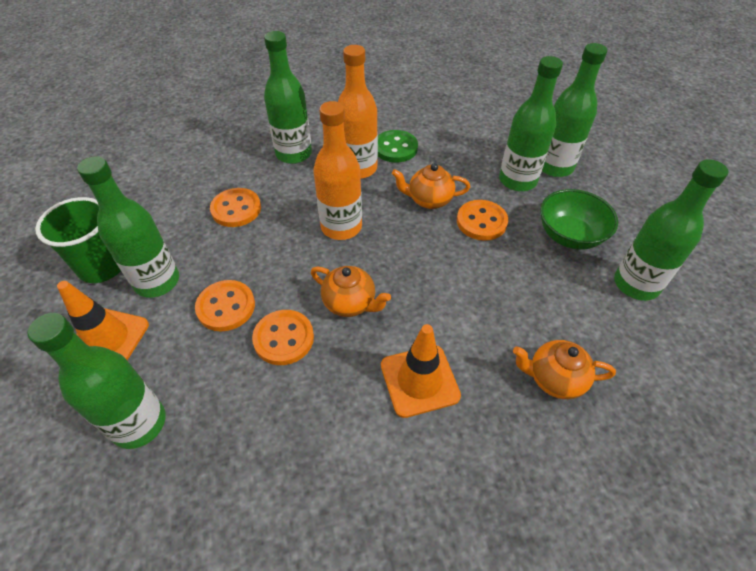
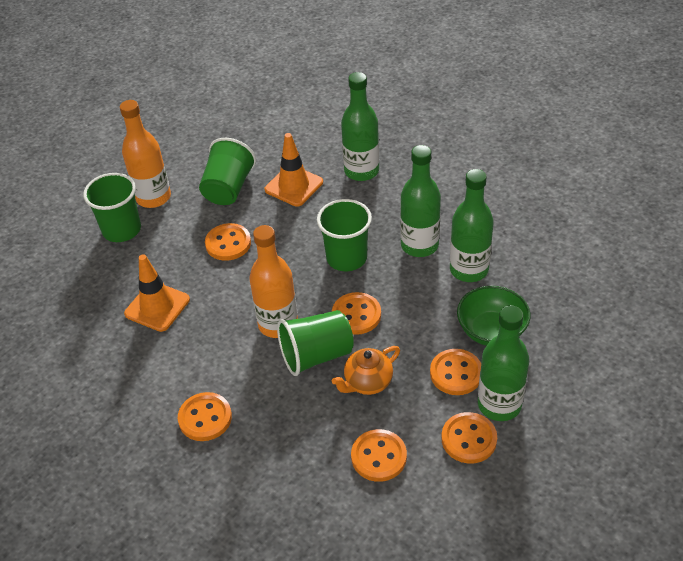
green bottle: [27,313,166,449] [77,156,179,298] [264,31,312,164] [499,56,563,191] [542,43,607,177] [614,159,729,301] = 6 -> [341,72,379,181] [400,145,441,257] [450,169,494,282] [478,305,529,421] = 4
green button: [378,130,418,163] = 1 -> none = 0
green cup: [35,197,121,283] = 1 -> [83,173,141,242] [199,138,256,205] [277,310,354,376] [317,199,372,271] = 4
orange button: [195,280,255,332] [210,188,261,227] [252,310,314,365] [457,200,508,241] = 4 -> [178,392,232,441] [205,223,251,261] [332,292,381,335] [351,429,407,482] [430,349,481,395] [441,412,497,463] = 6
orange teapot: [311,266,391,317] [392,163,470,209] [513,340,616,399] = 3 -> [332,346,400,395] = 1

